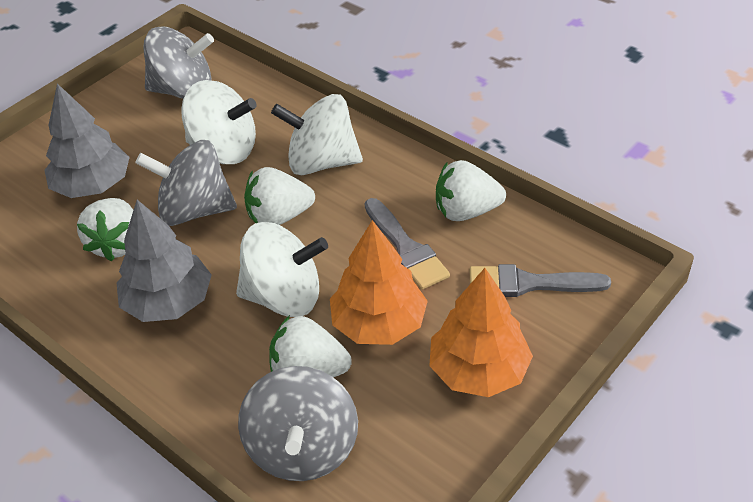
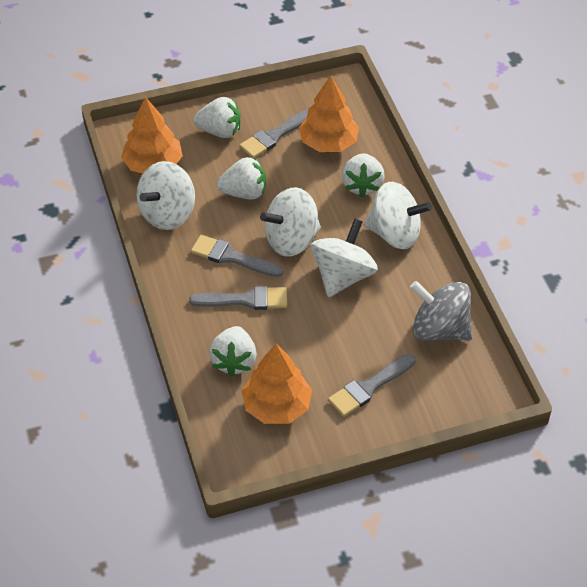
grey brush: [365,198,450,290] [470,264,611,297] = 2 -> [189,286,287,310] [191,235,283,277] [239,109,308,159] [328,354,416,417] = 4
grey spinning top: [135,140,237,226] [143,26,214,99] [238,366,358,481] = 3 -> [410,281,472,341] = 1
grey tree: [44,84,130,198] [117,200,212,322] = 2 -> none = 0
orange tree: [330,220,428,345] [429,268,533,397] = 2 -> [121,97,183,174] [242,344,312,424] [299,75,359,152] = 3
white spinning top: [181,80,257,164] [236,222,328,317] [271,94,363,175] = 3 -> [137,161,195,230] [260,187,321,257] [311,219,378,297] [364,182,432,249] = 4

